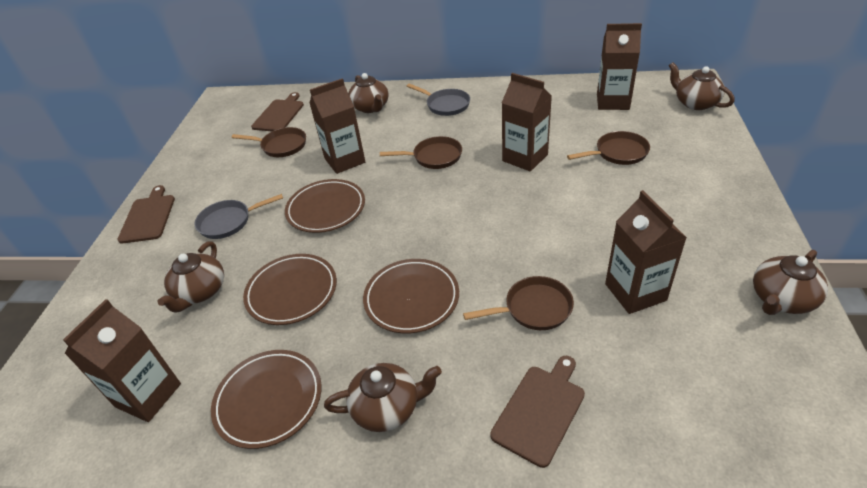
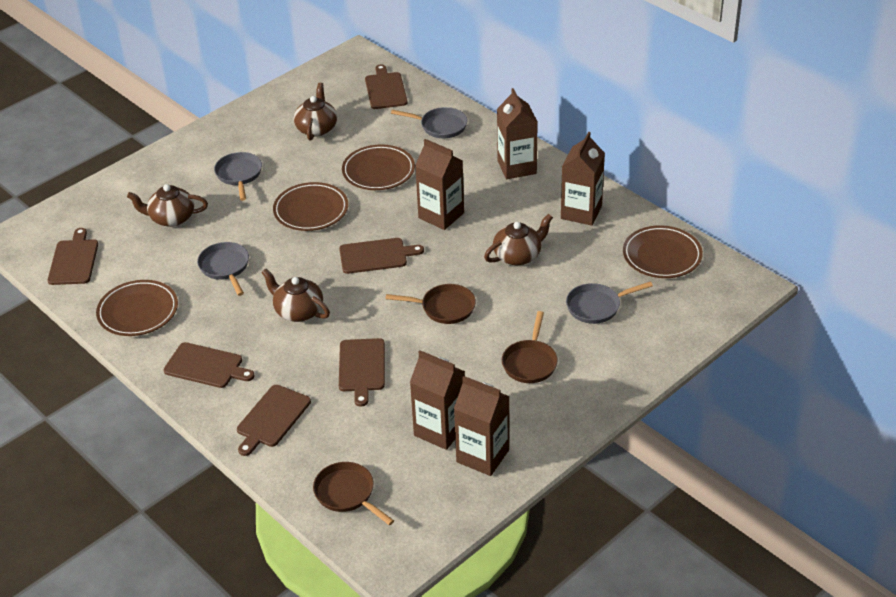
brown cutting board: [117,185,175,244] [251,92,304,131] [490,356,585,468] = 3 -> [48,228,98,285] [164,342,255,388] [237,385,311,456] [339,238,424,274] [339,338,385,407] [365,64,408,109] = 6
brown pan: [232,127,306,157] [380,136,462,169] [463,276,574,330] [567,131,650,165] = 4 -> [313,462,394,525] [386,284,476,324] [502,311,558,383] = 3
brown teapot: [157,241,224,313] [324,363,442,432] [348,73,389,113] [669,62,735,110] [753,250,828,315] = 5 -> [127,184,208,227] [261,269,330,322] [294,83,337,140] [484,214,553,265] = 4
grey pan: [195,194,283,239] [407,84,470,116] = 2 -> [197,242,249,296] [214,152,262,201] [391,107,467,138] [566,281,653,324] = 4

